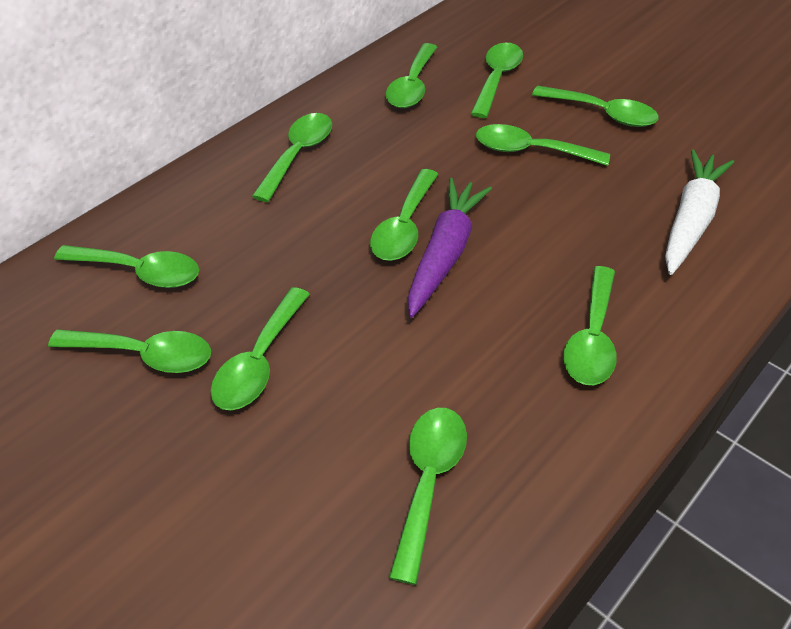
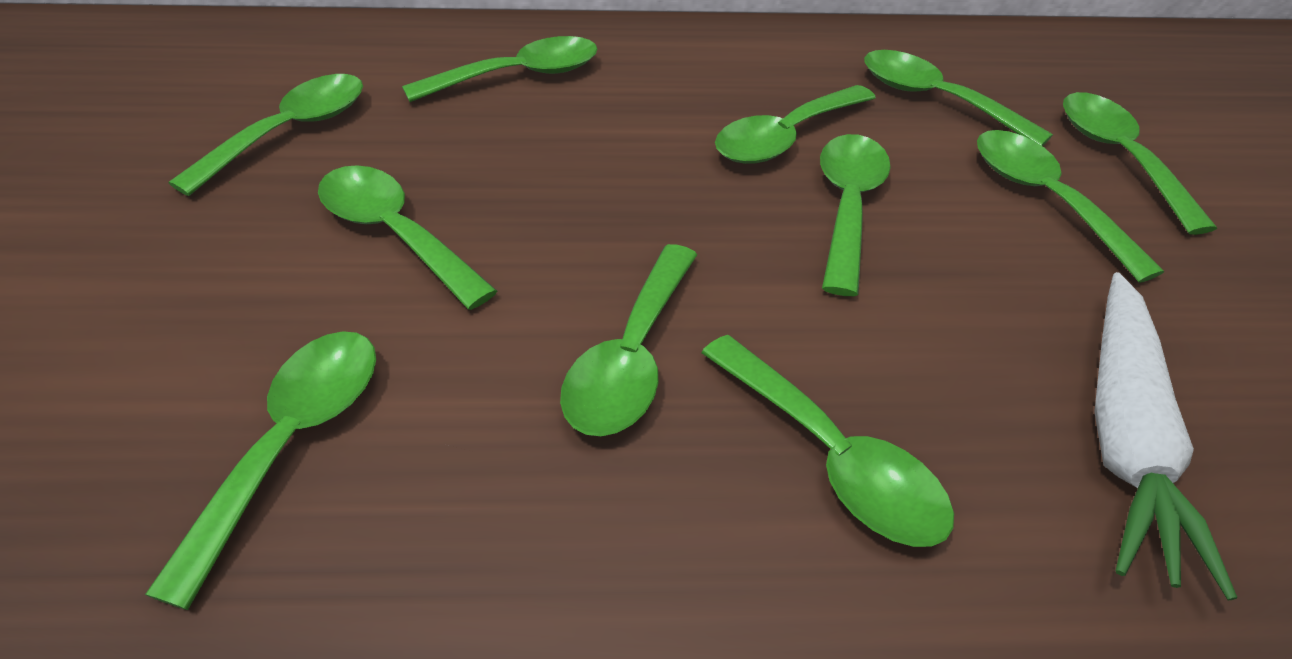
purple carrot: [408,178,492,318] = 1 -> none = 0

